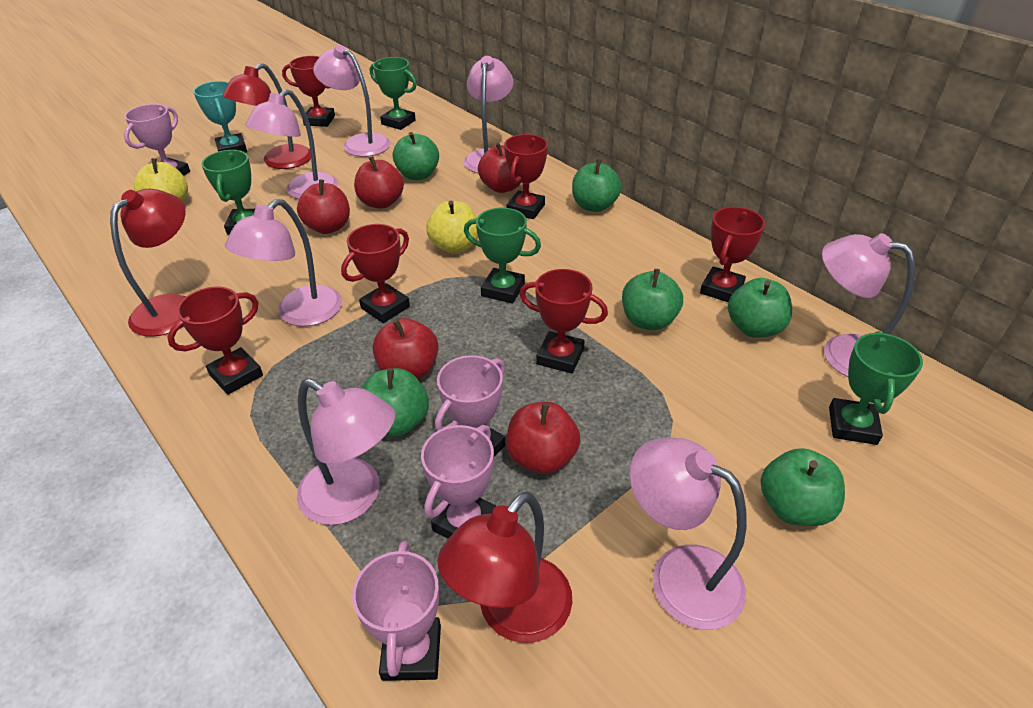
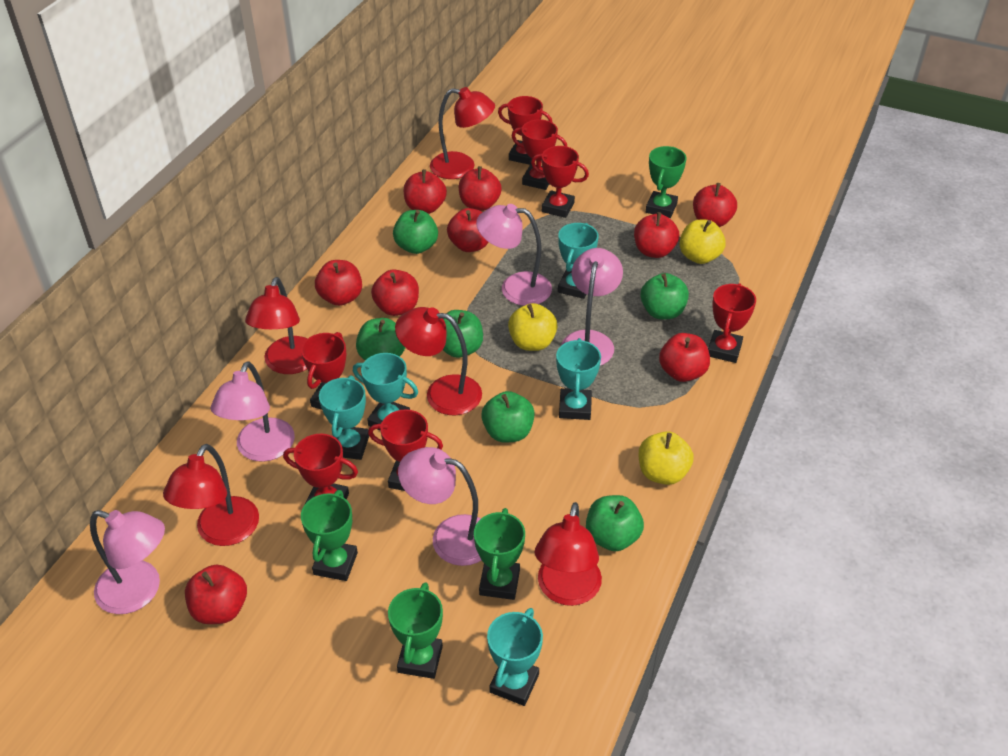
pink lamp: [225,199,342,326] [246,89,338,199] [297,379,395,525] [313,45,391,157] [464,56,513,173] [630,438,747,630] [822,233,915,377] = 7 -> [90,510,165,614] [211,361,295,462] [398,447,481,566] [476,204,552,306] [561,248,623,366] = 5
pink trophy: [124,104,190,176] [352,540,441,681] [421,425,496,539] [435,355,505,457] = 4 -> none = 0
red apple: [297,179,350,234] [354,156,404,208] [373,318,439,379] [478,142,521,193] [506,402,581,474] = 5 -> [185,565,247,624] [315,260,362,306] [371,269,419,316] [404,169,447,214] [447,208,489,252] [459,166,502,211] [634,212,679,258] [659,333,710,382] [693,183,737,227] = 9
red lamp: [110,188,186,337] [222,63,311,169] [437,492,573,643] = 3 -> [163,444,259,546] [245,277,308,374] [395,307,482,416] [430,87,495,179] [534,502,602,606] = 5
red trophy: [167,287,263,395] [282,56,335,127] [341,224,410,323] [504,134,548,219] [519,269,608,374] [700,207,765,302] = 6 -> [283,434,358,504] [301,332,346,410] [368,409,443,491] [498,96,552,165] [511,119,567,190] [531,146,589,218] [708,283,756,363] = 7
turquoise trophy: [193,81,247,153] = 1 -> [319,375,369,460] [353,353,418,430] [487,608,543,706] [556,338,601,420] [558,223,599,299] = 5
yellow apple: [134,158,188,202] [426,201,478,253] = 2 -> [508,303,558,351] [639,431,694,485] [679,220,726,264] = 3

